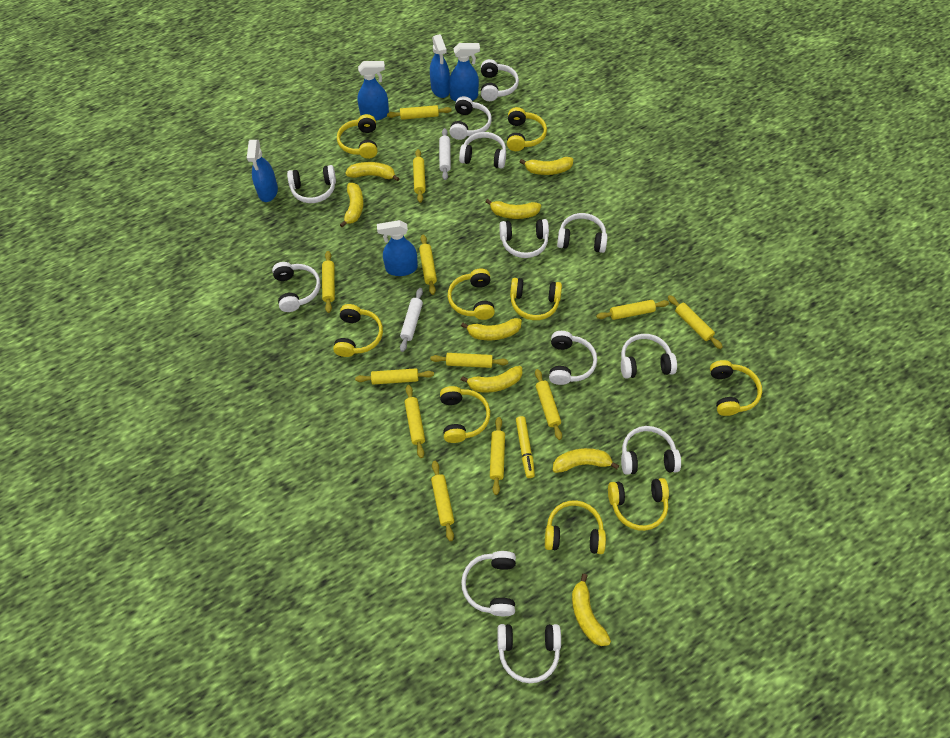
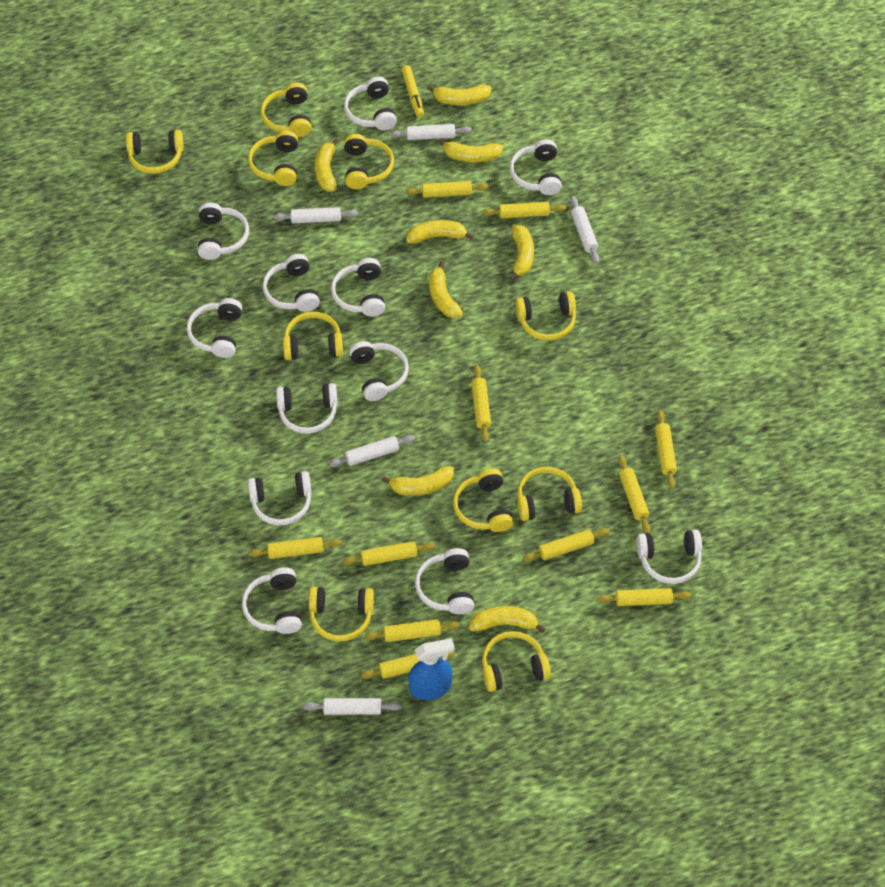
blue spray bottle: [247,140,278,202] [357,61,389,121] [377,220,418,276] [430,34,450,98] [449,43,480,102] = 5 -> [408,638,455,700] = 1
white rolling pin: [400,288,423,352] [439,128,451,180] = 2 -> [274,207,358,223] [304,698,401,715] [329,435,415,467] [390,124,472,140] [570,196,599,263] = 5
yellow headphones: [333,304,383,357] [337,114,377,159] [440,386,490,443] [448,268,495,320] [507,107,547,151] [510,278,562,320] [545,500,606,554] [608,478,669,531] [710,360,762,416] = 9 -> [126,130,183,174] [248,130,298,186] [261,83,312,137] [283,312,343,360] [309,587,374,642] [344,134,394,189] [453,468,514,532] [482,631,551,692] [515,291,576,341] [517,467,582,521] = 10
yellow rolling pin: [322,251,335,313] [355,368,434,385] [387,105,452,120] [405,385,425,458] [413,149,426,203] [419,235,437,295] [430,353,508,368] [431,461,454,541] [490,417,505,495] [535,369,562,440] [596,300,669,320] [668,295,723,349] = 12 -> [249,537,342,559] [343,541,435,566] [361,651,455,679] [365,619,460,642] [405,181,488,198] [471,365,491,442] [483,202,566,218] [523,528,610,562] [597,588,692,606] [618,455,651,533] [655,410,677,489] = 11

